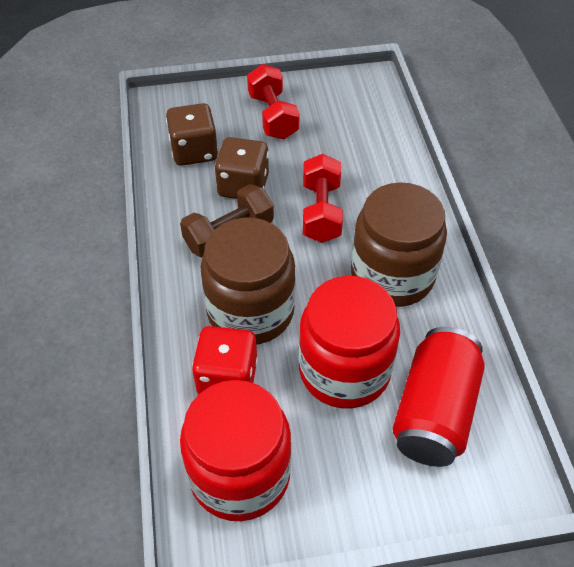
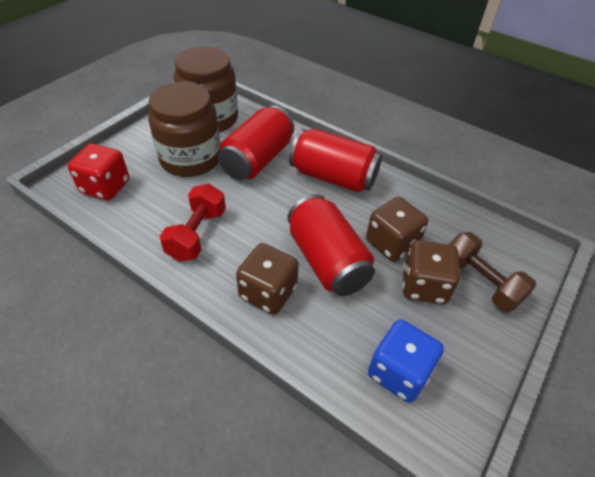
blue dice: none = 0 -> [368,319,444,403] = 1
brown dice: [166,103,218,166] [215,137,269,199] = 2 -> [236,243,299,315] [366,197,428,262] [403,240,460,305] = 3
red can: [392,327,485,467] = 1 -> [218,105,294,180] [288,194,375,296] [289,129,382,193] = 3
red dumbbell: [247,64,300,140] [303,154,343,243] = 2 -> [160,184,226,261] = 1
red jar: [180,380,291,521] [299,276,400,409] = 2 -> none = 0

